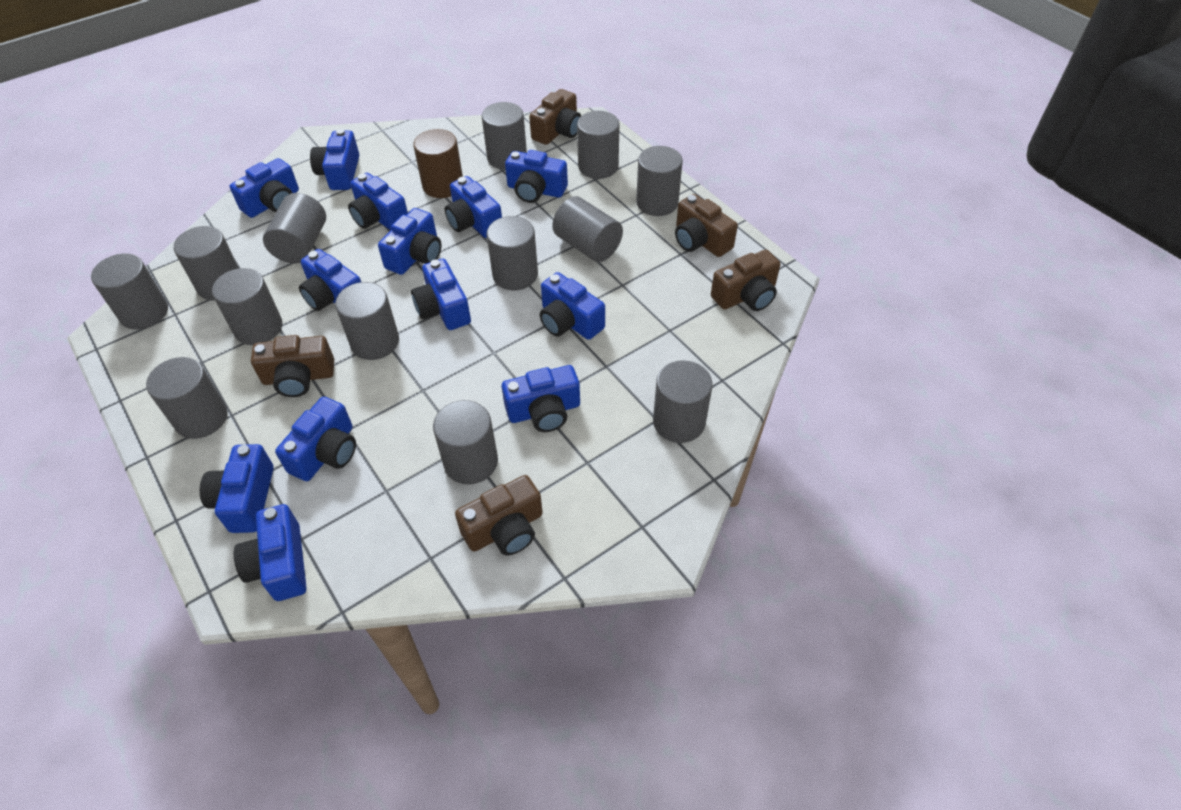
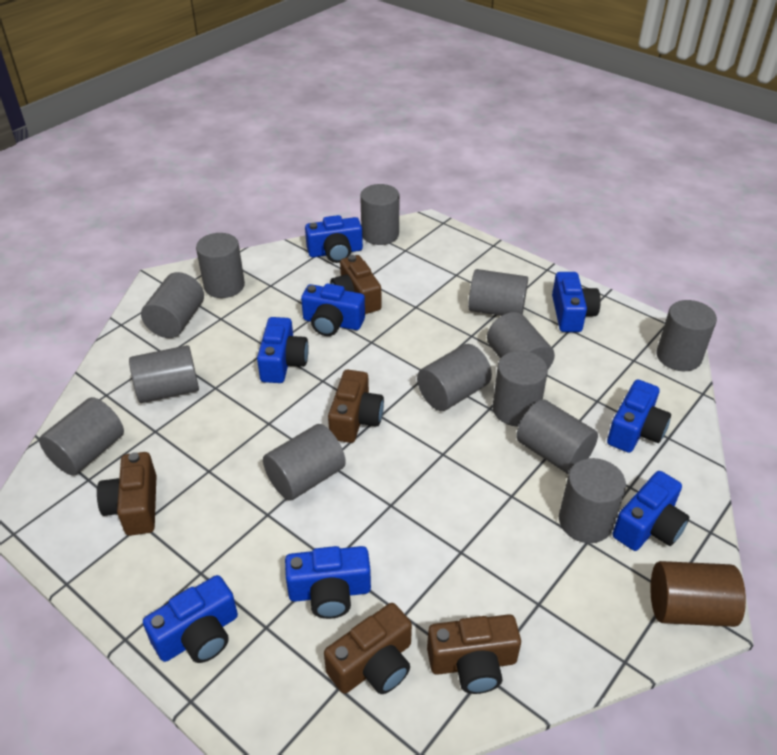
blue camera: [200,444,274,533] [230,158,299,218] [234,504,306,601] [275,397,356,481] [299,249,361,311] [310,129,359,190] [348,173,408,230] [378,208,442,275] [411,259,471,330] [445,176,502,238] [502,365,580,432] [505,150,568,203] [540,272,605,340] = 13 -> [143,575,238,663] [257,317,309,383] [285,546,371,619] [301,283,365,336] [305,215,363,263] [552,272,601,332] [607,379,671,453] [612,471,689,551] = 8

